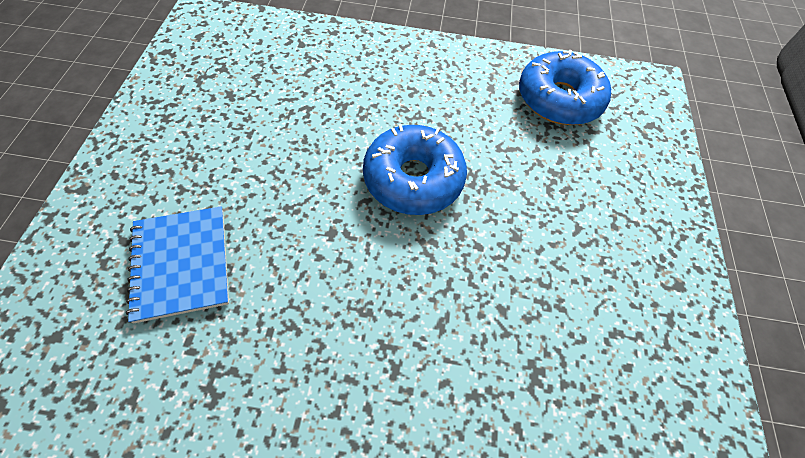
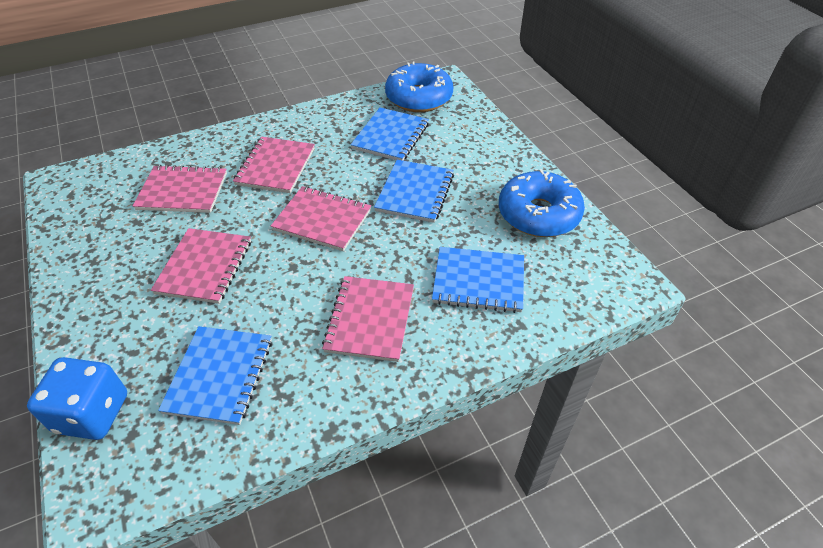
blue dice: none = 0 -> [27,357,127,440] = 1
blue notebook: [126,206,229,324] = 1 -> [158,326,272,425] [351,107,429,161] [374,160,454,223] [432,247,524,313] = 4
pink notebook: none = 0 -> [133,165,227,213] [151,228,251,304] [233,137,315,193] [271,186,371,251] [322,276,414,362] = 5

